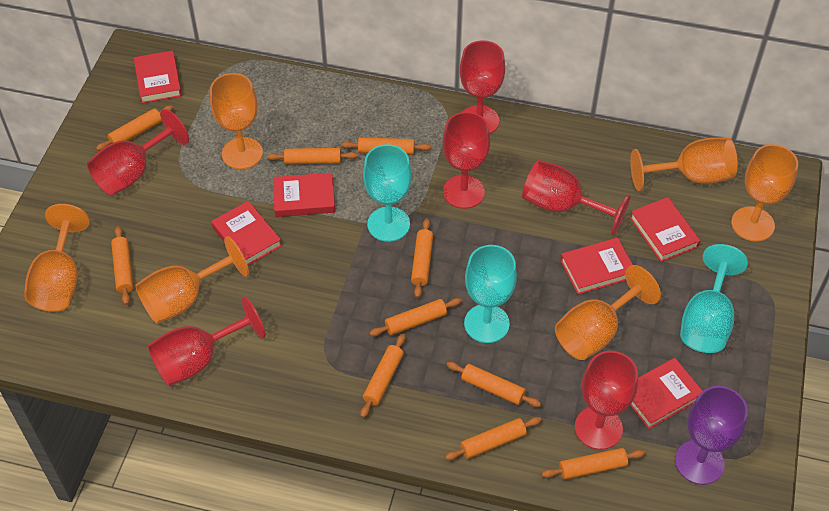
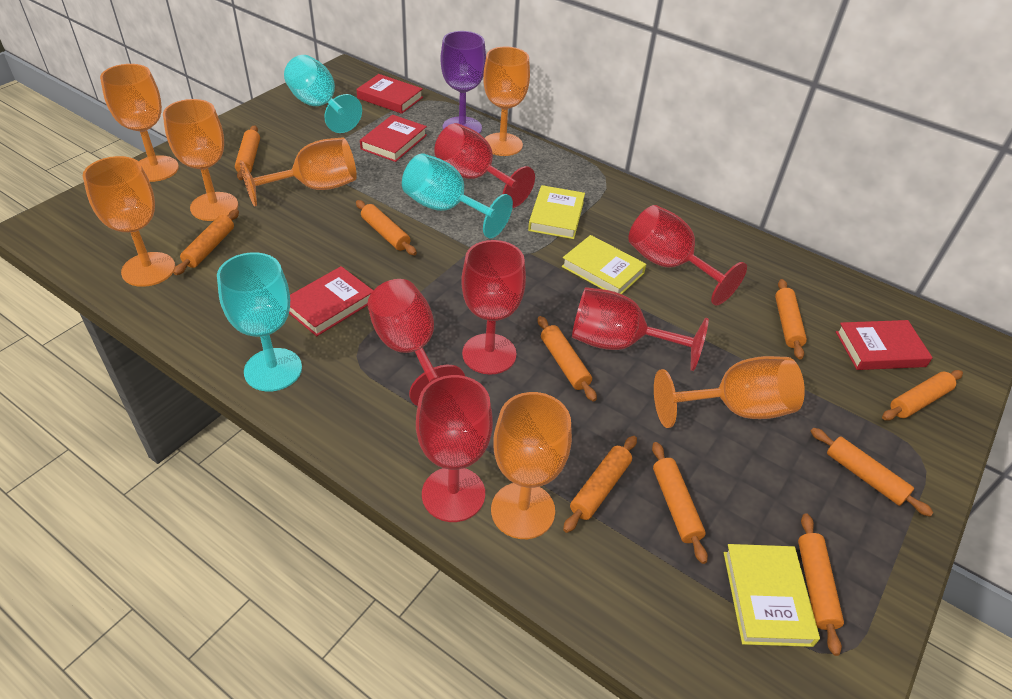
orange goblet: [24,204,90,312] [135,236,249,323] [210,73,263,169] [555,265,661,360] [630,137,738,191] [731,144,798,242] = 6 -> [83,156,175,287] [100,64,179,182] [163,99,238,221] [240,137,357,207] [483,46,530,156] [491,392,572,539] [654,356,805,428] = 7
red book: [134,51,182,103] [211,201,282,265] [273,173,335,217] [560,237,633,295] [630,197,700,262] [630,358,703,429] = 6 -> [289,266,373,336] [356,74,423,114] [360,115,427,162] [836,320,933,370] = 4
yellow book: none = 0 -> [528,185,585,239] [562,235,646,294] [724,544,820,647] = 3

